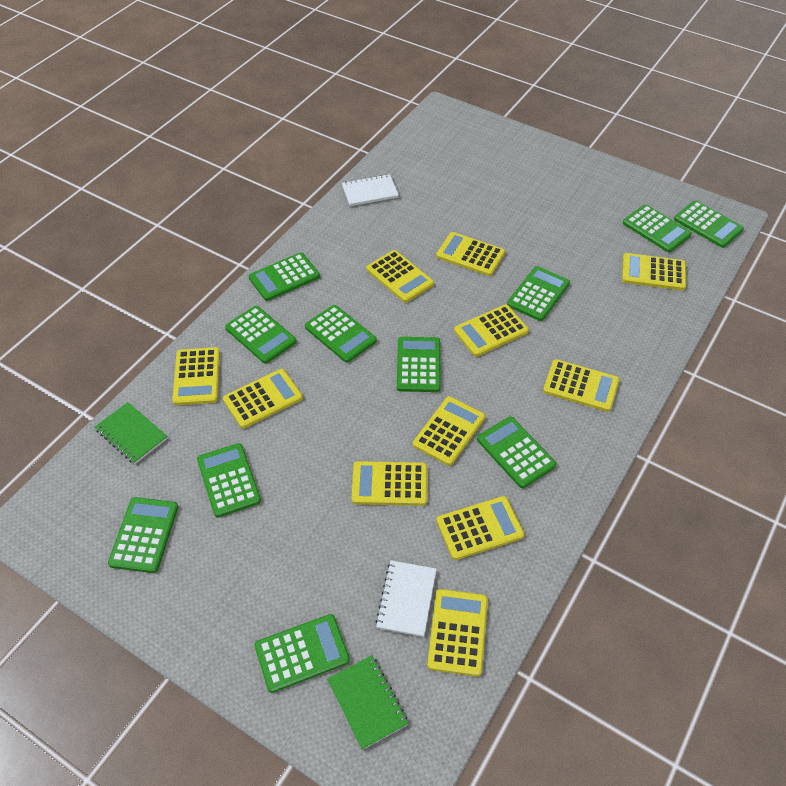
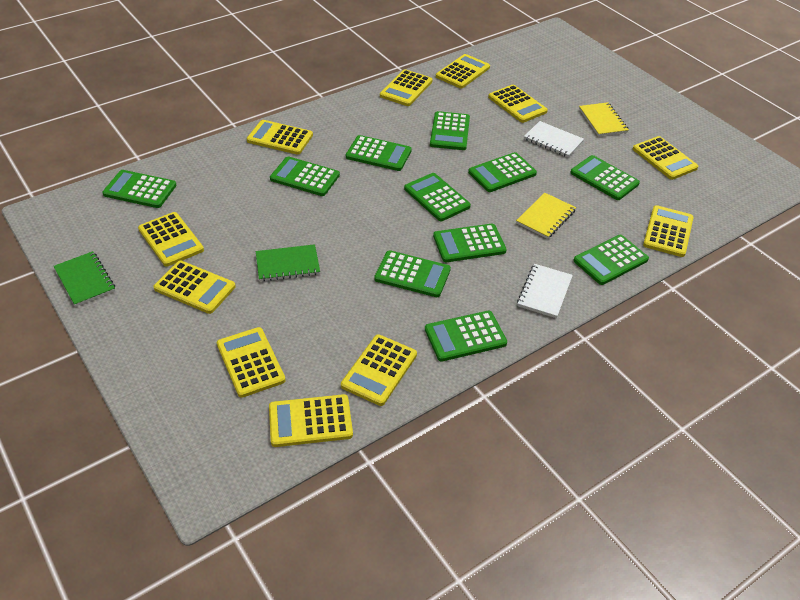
yellow notebook: none = 0 -> [516,193,576,239] [579,102,629,136] = 2

